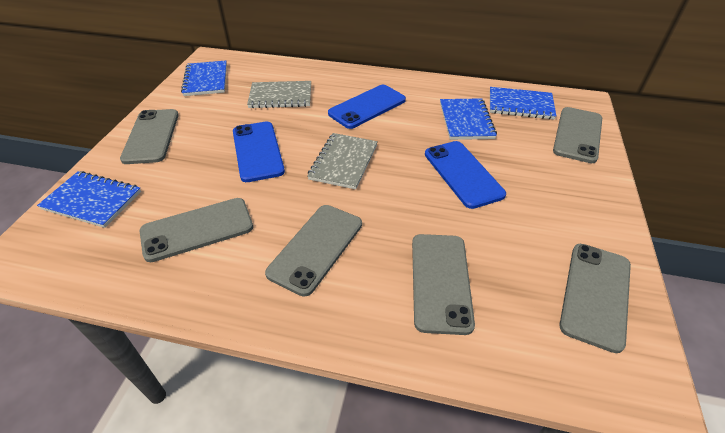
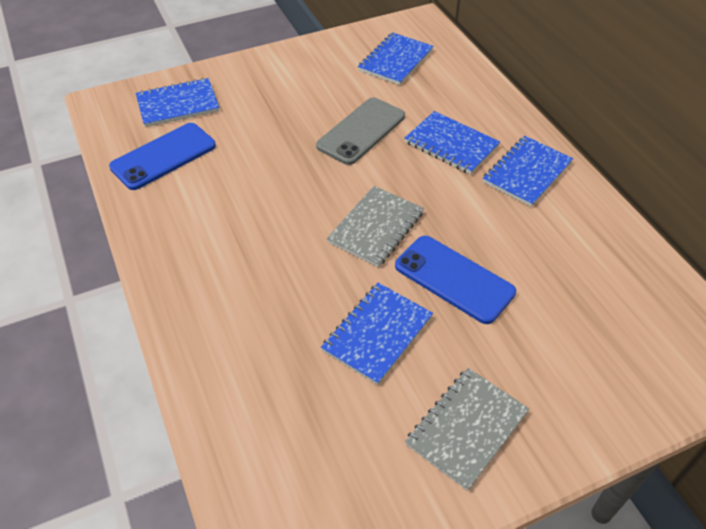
blue notebook: [37,171,141,228] [181,61,227,96] [440,98,497,140] [490,87,556,119] = 4 -> [136,78,219,127] [321,283,433,385] [358,32,433,85] [404,111,500,175] [483,136,573,207] = 5
blue phone: [233,122,285,182] [328,85,406,129] [425,141,506,209] = 3 -> [109,123,216,190] [395,236,516,324] = 2
grey phone: [120,109,179,164] [140,198,253,262] [265,205,362,297] [412,234,475,335] [553,107,602,163] [559,244,631,353] = 6 -> [316,97,405,165] = 1

